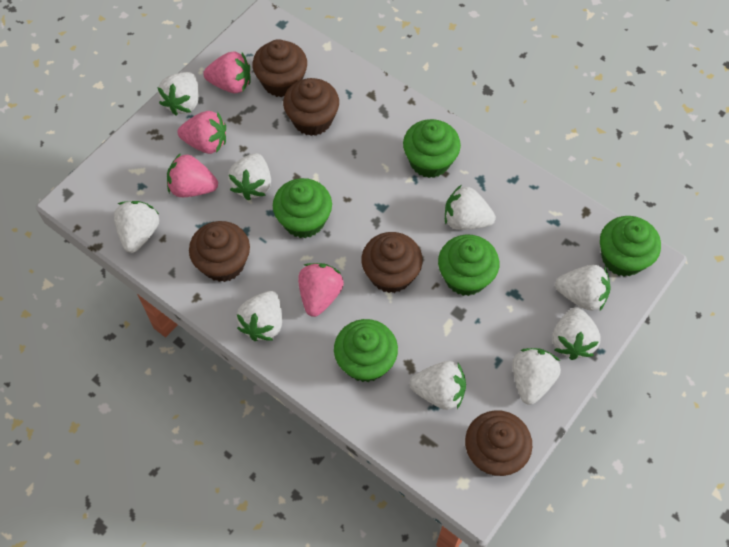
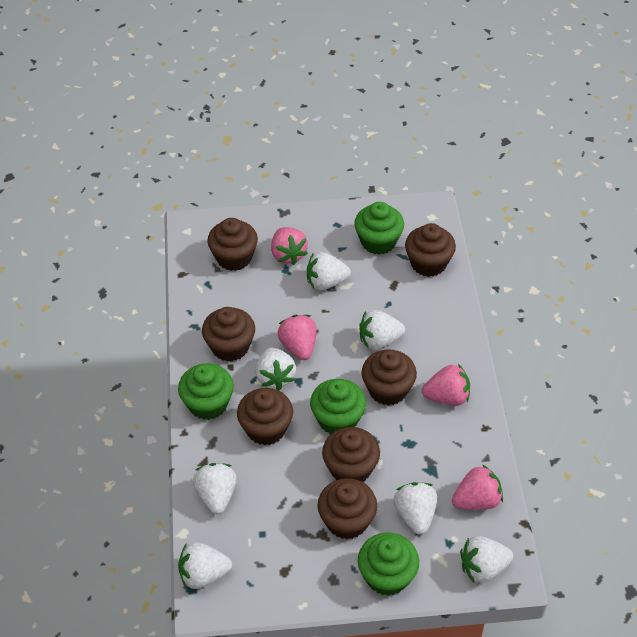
brown cupcake: [189,221,250,282] [252,39,307,97] [283,78,339,136] [361,232,423,293] [465,410,532,476] = 5 -> [202,307,255,362] [207,218,258,271] [237,388,293,445] [317,478,377,539] [322,427,380,482] [361,349,417,406] [405,223,456,277] = 7
green cupcake: [273,178,332,238] [334,319,398,382] [403,119,461,178] [438,234,499,296] [600,216,661,277] = 5 -> [178,364,234,420] [310,379,366,434] [354,202,404,255] [358,532,419,596] = 4
white strawberry: [114,201,159,253] [157,72,199,115] [228,153,271,201] [236,291,282,341] [409,361,466,410] [445,185,496,230] [513,348,561,405] [552,307,601,360] [555,265,611,311] = 9 -> [178,542,232,589] [193,463,237,514] [256,347,296,390] [307,252,351,290] [359,310,405,350] [393,482,437,535] [460,536,514,583] = 7

